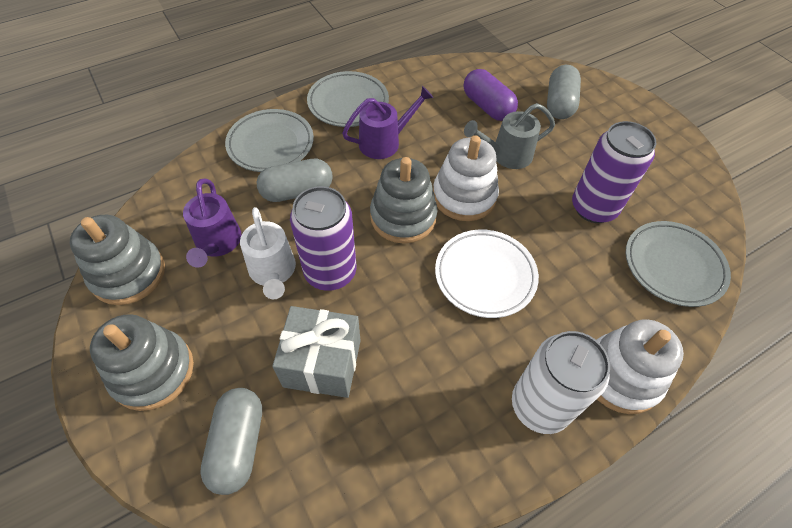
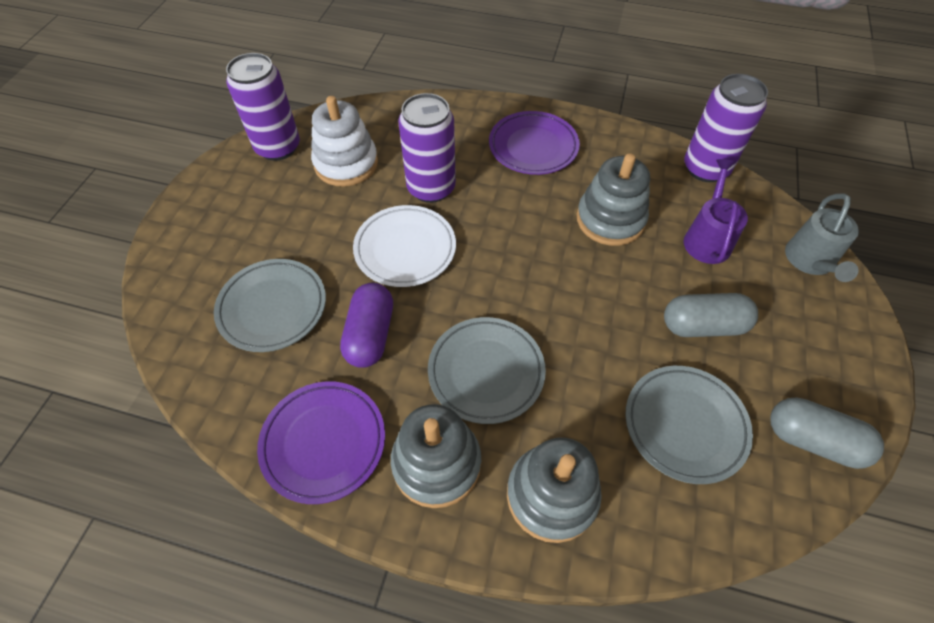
grey capsule: [200,388,262,495] [257,159,333,202] [547,65,581,119] = 3 -> [664,293,758,337] [770,398,884,469] = 2
grey gift: [272,306,361,398] = 1 -> none = 0
purple can: [290,186,356,291] [572,121,656,223] = 2 -> [226,53,300,161] [398,93,456,203] [684,74,768,182] = 3
purple plate: none = 0 -> [257,381,385,504] [489,111,580,175] = 2
purple watering can: [183,178,241,268] [342,86,434,159] = 2 -> [684,159,748,264] = 1
white can: [512,331,610,434] = 1 -> none = 0
white stacking toy: [433,135,499,221] [597,319,684,414] = 2 -> [311,96,378,187] = 1
white watering can: [240,207,296,299] = 1 -> none = 0

